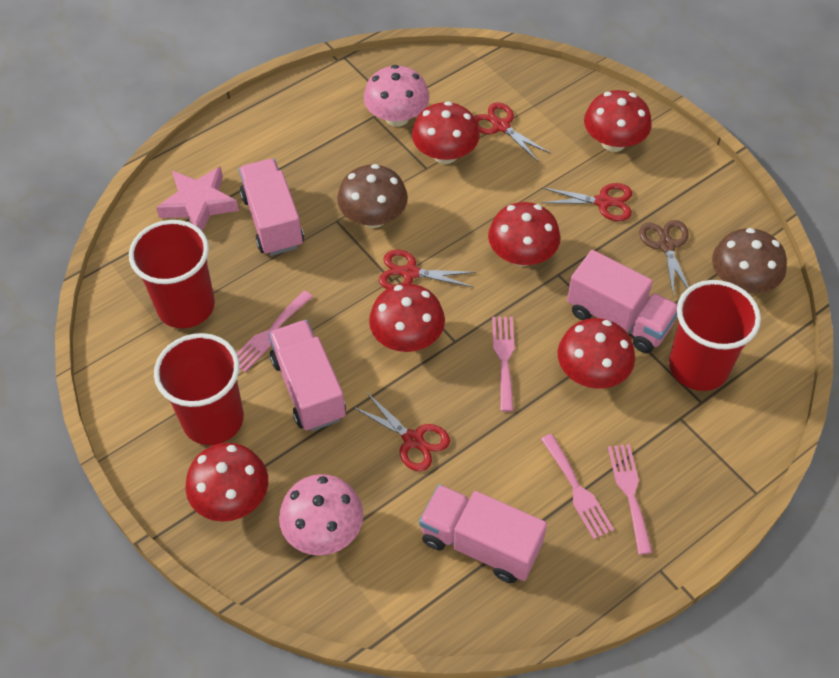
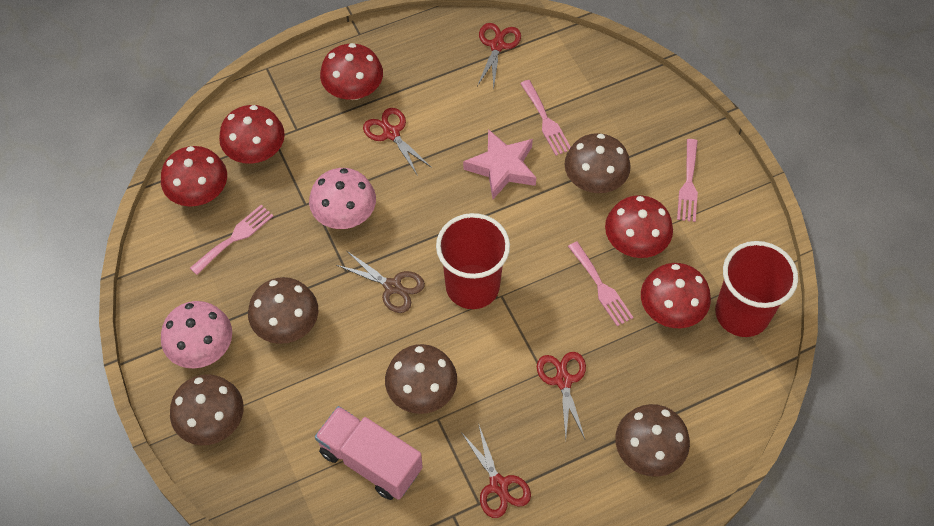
brown mushroom: [337,164,408,228] [712,228,787,293] = 2 -> [170,374,244,445] [248,277,318,344] [385,344,457,414] [565,133,631,193] [615,404,690,477] = 5
pink truck: [239,159,304,256] [269,320,346,431] [419,485,547,583] [567,250,677,353] = 4 -> [315,406,423,500] = 1
red cup: [129,220,215,328] [154,333,244,445] [669,280,761,391] = 3 -> [436,213,510,309] [715,241,798,337] = 2
red mushroom: [186,443,268,522] [369,284,445,352] [412,101,480,164] [488,202,561,266] [558,318,635,389] [584,90,652,152] = 6 -> [161,146,227,207] [219,105,285,164] [320,43,383,100] [605,195,673,258] [641,263,711,328] = 5

